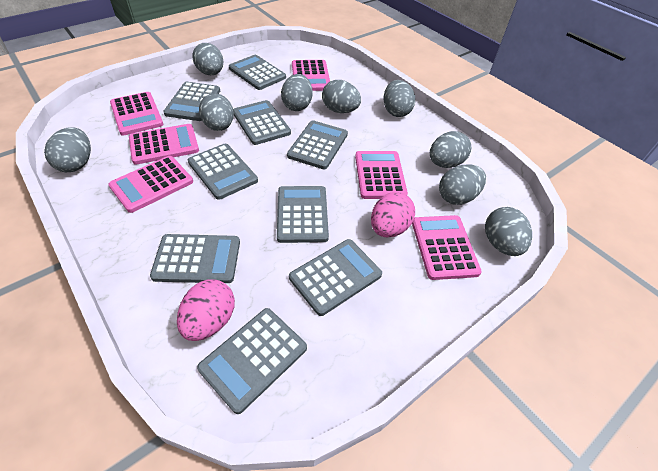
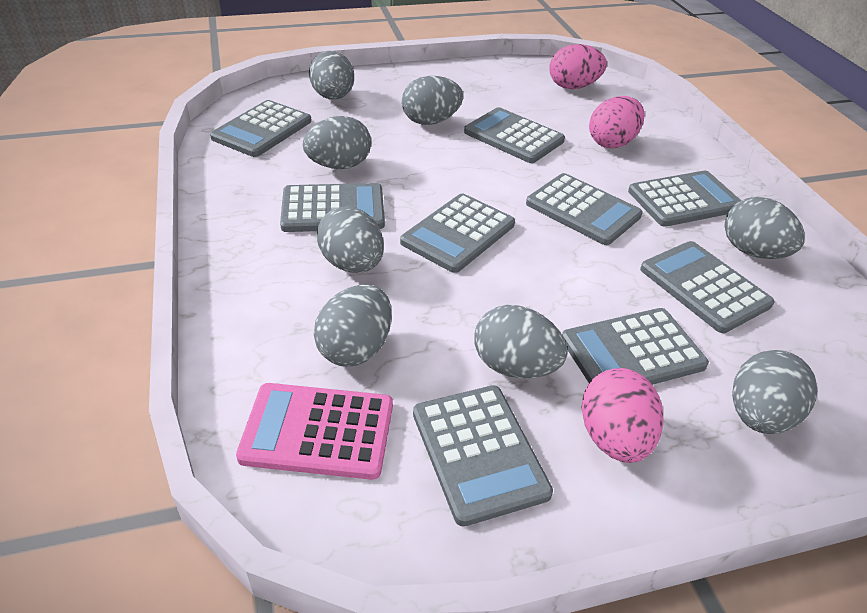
grey egg: [44,128,91,172] [192,43,223,75] [199,93,234,131] [281,74,313,111] [322,80,361,113] [384,80,415,117] [430,131,471,168] [439,164,486,205] [485,207,532,256] = 9 -> [303,116,371,169] [309,51,354,99] [314,285,392,366] [317,206,384,273] [402,76,463,125] [475,305,568,378] [725,197,805,259] [732,350,817,434] = 8
pink calculator: [108,156,193,213] [110,92,164,136] [129,124,199,165] [292,60,330,91] [355,151,408,199] [412,215,482,280] = 6 -> [236,383,393,480] = 1
pink egg: [177,279,235,341] [371,192,415,238] = 2 -> [549,44,607,89] [582,368,663,463] [589,96,644,148] = 3

